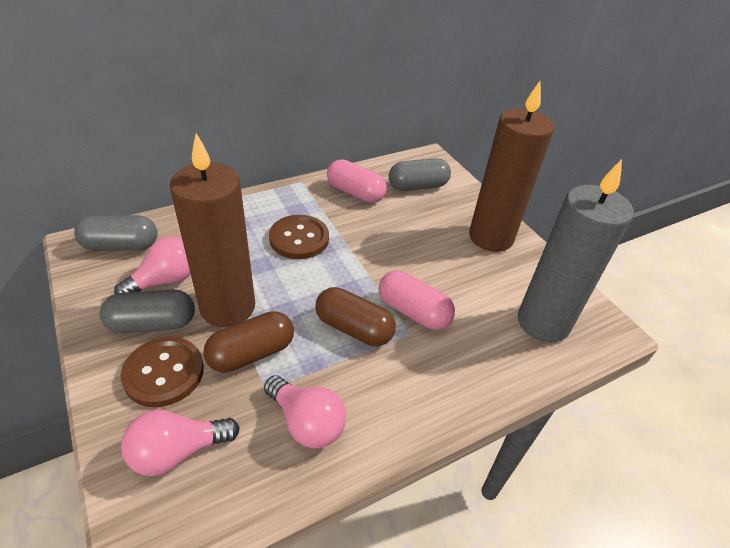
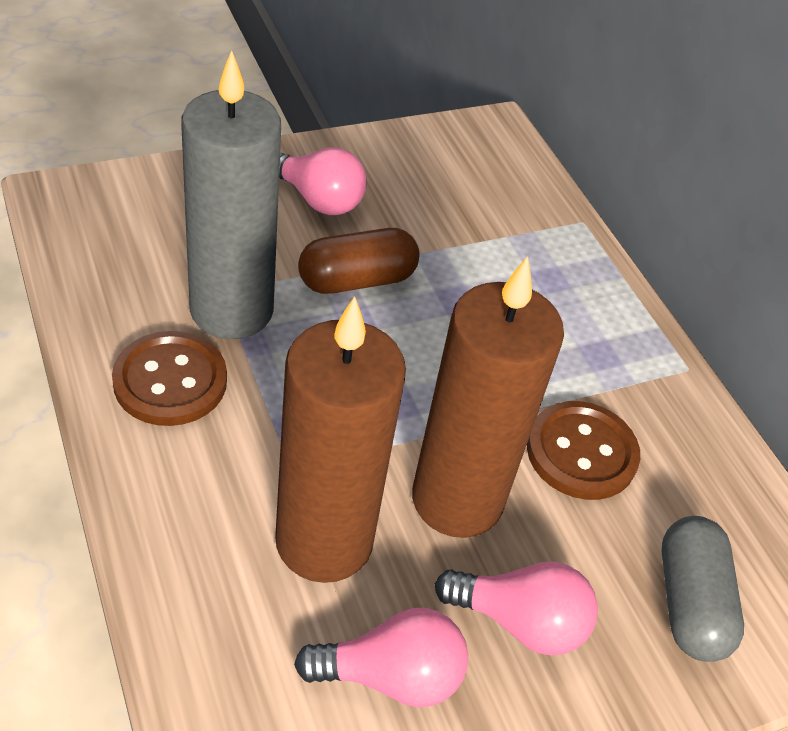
brown capsule: [203,311,294,373] [315,287,396,346] = 2 -> [298,228,420,294] = 1
grey capsule: [74,215,158,250] [100,290,195,333] [389,158,451,191] = 3 -> [661,516,744,662] = 1
pink capsule: [327,159,387,203] [379,270,455,330] = 2 -> none = 0

